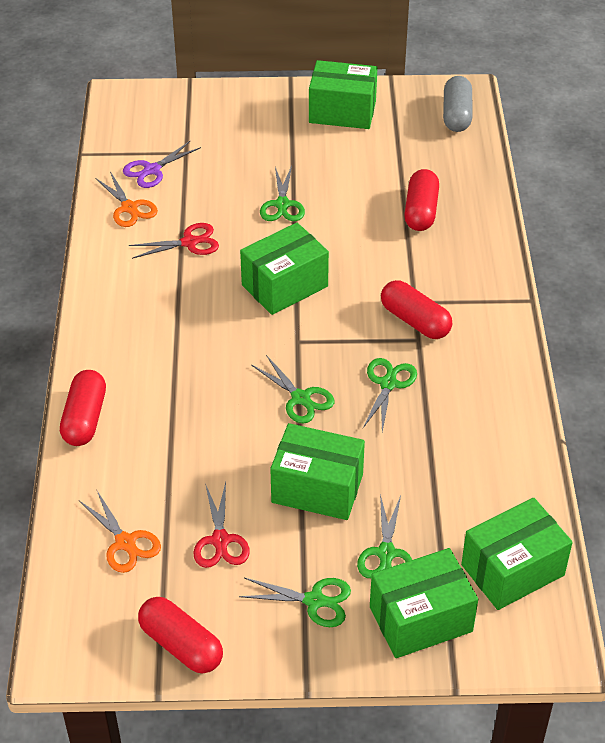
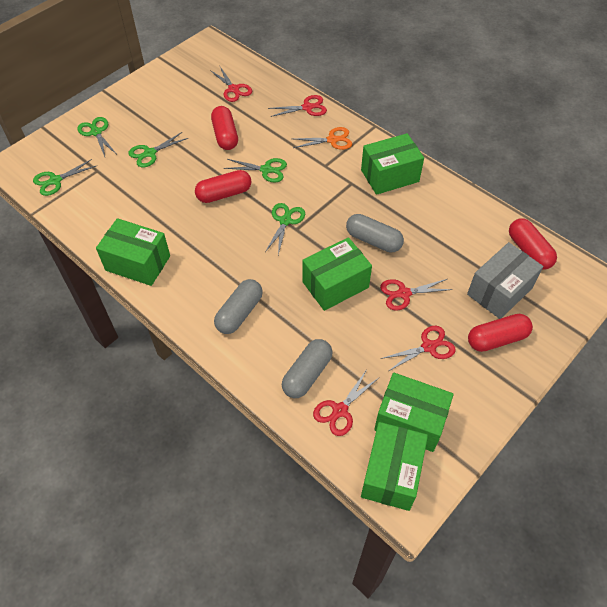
grey box: none = 0 -> [467,242,543,319] = 1
grey capsule: [443,76,472,132] = 1 -> [214,279,263,334] [282,339,333,398] [346,214,404,253] = 3
orange scissors: [79,491,161,573] [95,172,158,227] = 2 -> [293,127,352,150] = 1
purple scissors: [123,141,201,188] = 1 -> none = 0
red scissors: [129,223,219,259] [193,482,250,568] = 2 -> [210,67,252,102] [268,95,327,117] [313,371,379,436] [380,279,453,311] [381,326,456,371] = 5

